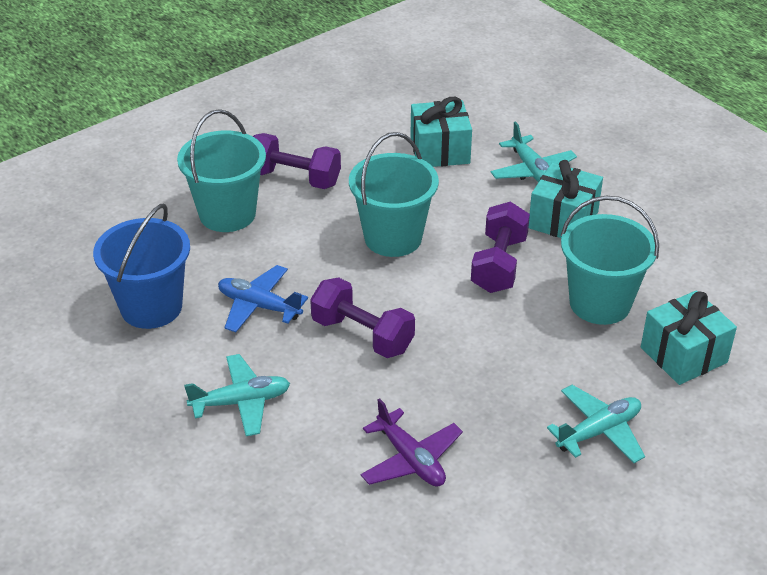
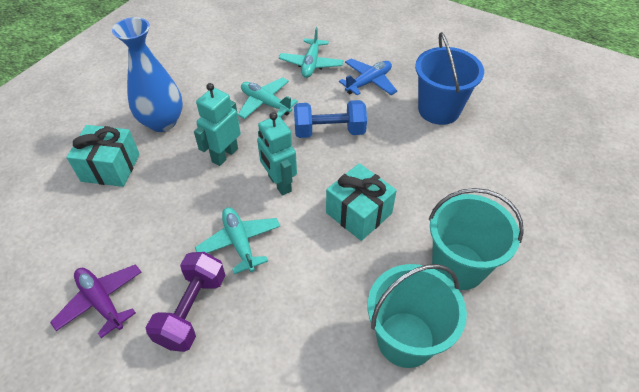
blue dumbbell: none = 0 -> [294,100,367,138] = 1
blue vase: none = 0 -> [112,17,183,132] = 1
purple dumbbell: [253,133,341,189] [310,277,415,358] [471,202,530,293] = 3 -> [145,252,226,352] = 1
turquoise bucket: [177,109,266,232] [349,132,439,257] [561,196,659,325] = 3 -> [368,264,467,368] [429,188,524,290] = 2
turquoise gift: [410,97,472,167] [529,160,603,238] [641,291,737,385] = 3 -> [66,125,140,187] [326,163,397,241] = 2
turquoise robot: none = 0 -> [194,83,241,166] [257,112,297,196] = 2

